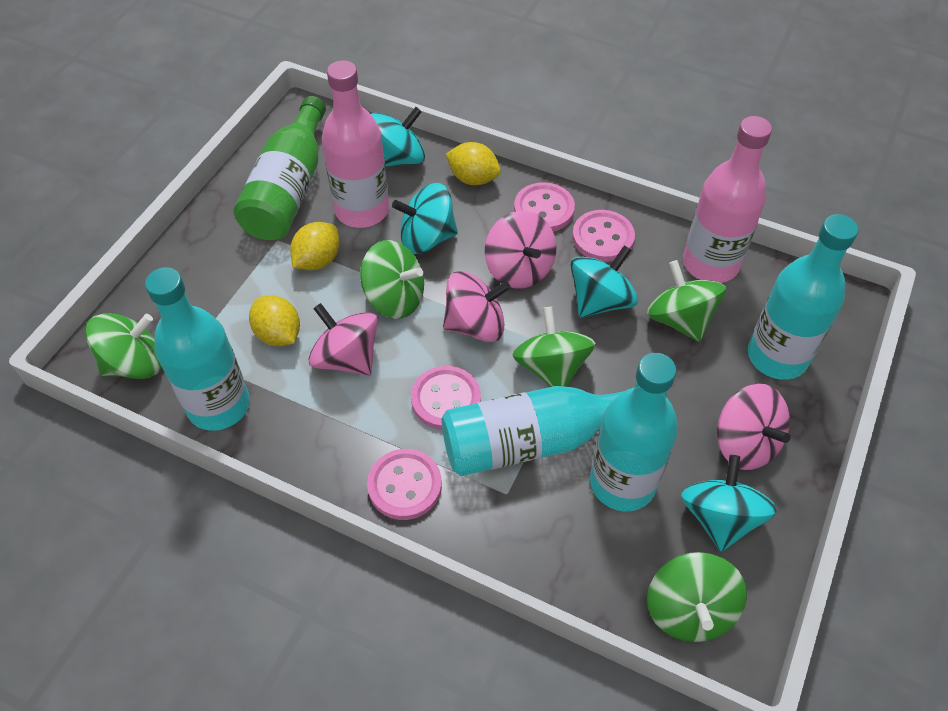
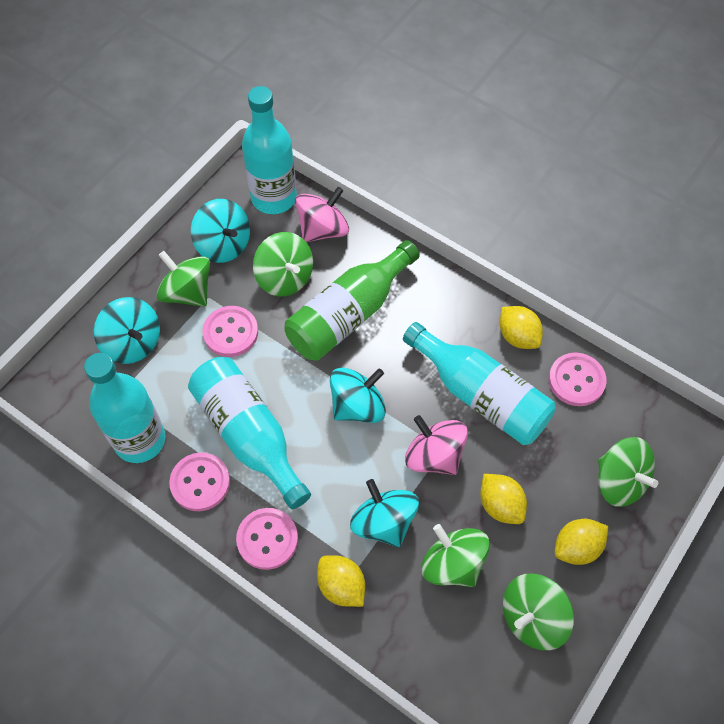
pink bottle: [322,60,389,228] [683,116,772,283] = 2 -> none = 0
pink spinning top: [308,303,378,376] [443,271,511,342] [485,211,557,289] [717,384,790,470] = 4 -> [295,187,349,242] [405,415,468,475] = 2
yellow lemon: [249,295,300,346] [290,222,339,270] [446,142,501,185] = 3 -> [317,555,365,607] [480,474,527,524] [500,306,543,349] [555,519,608,565] = 4

